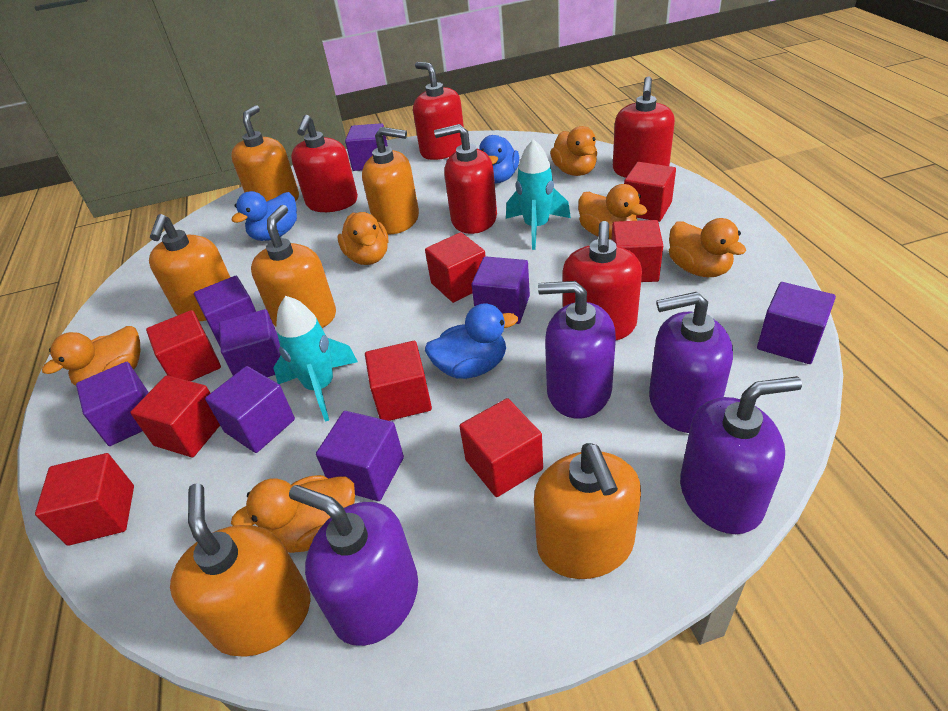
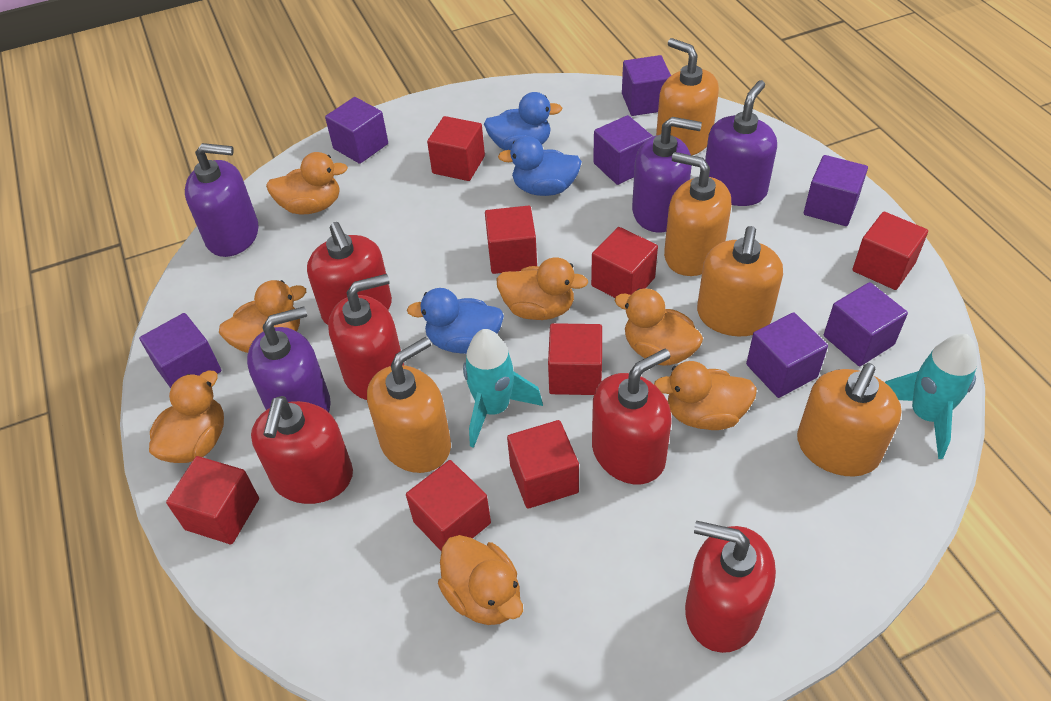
orange duck: [42,326,140,386] [231,475,355,553] [338,212,388,265] [550,126,597,176] [578,184,647,240] [669,218,746,277] = 6 -> [149,371,224,463] [219,280,306,353] [266,152,348,215] [438,535,523,625] [497,258,588,320] [615,288,703,366] [654,361,757,430] = 7
orange soap dispenser: [149,214,230,321] [170,483,311,657] [231,105,299,202] [251,205,336,328] [362,127,419,234] [534,443,641,579] = 6 -> [367,337,451,473] [656,38,719,155] [664,152,732,276] [697,226,783,336] [797,363,902,477] = 5
purple cube: [76,362,149,446] [194,276,256,346] [205,366,295,453] [219,309,281,377] [316,411,404,501] [345,123,388,171] [471,256,530,324] [757,282,836,364] = 8 -> [139,313,221,388] [325,97,388,164] [593,115,653,185] [622,55,671,116] [746,312,828,398] [804,155,868,226] [824,282,908,366] = 7

